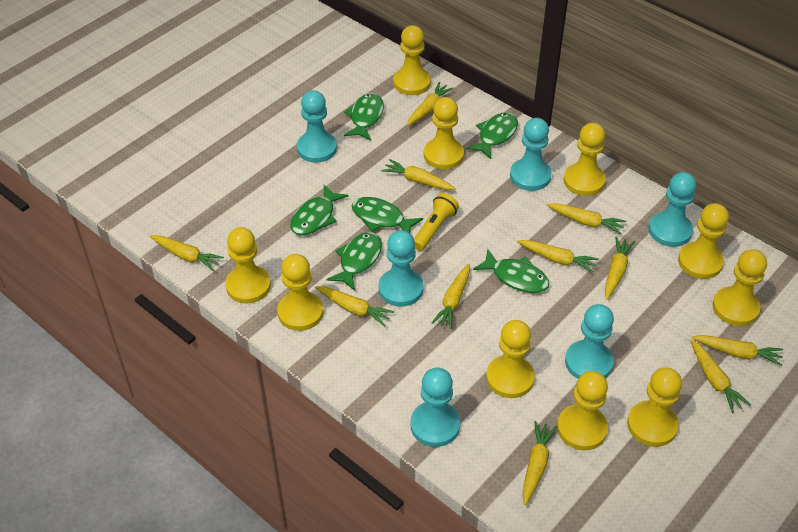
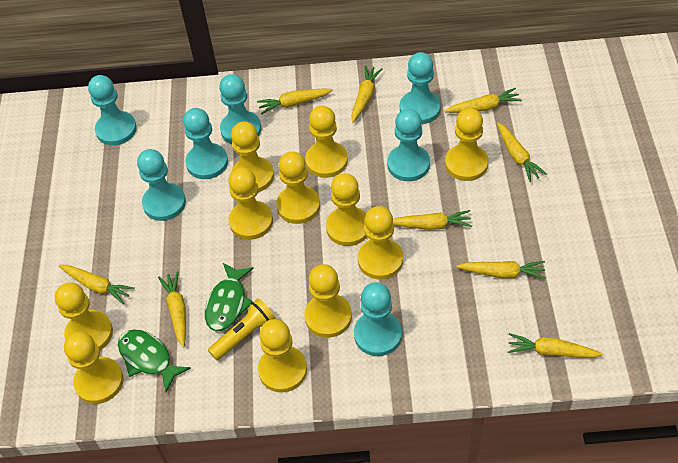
green fish: [290,185,349,236] [327,232,382,291] [344,93,384,140] [352,197,423,233] [466,112,518,159] [473,249,549,293] = 6 -> [118,329,191,392] [205,263,254,331] = 2
turquoise pawn: [297,90,337,163] [379,230,424,307] [410,368,460,447] [510,118,552,191] [565,304,614,379] [649,172,696,247] = 6 -> [88,75,137,146] [137,149,186,221] [183,108,228,179] [219,74,261,144] [354,282,402,356] [387,109,430,181] [400,52,441,124] = 7
yellow carrot: [150,235,224,271] [315,286,394,327] [382,159,456,190] [407,82,454,126] [432,264,470,329] [517,240,599,273] [522,421,557,505] [547,203,626,234] [605,237,635,299] [691,340,751,413] [692,335,783,366] = 11 -> [59,265,135,304] [158,271,186,347] [257,89,333,114] [351,66,382,123] [393,210,472,230] [445,88,522,113] [456,261,546,279] [497,122,547,182] [508,333,603,358] = 9
yellow pawn: [225,227,271,303] [277,254,323,331] [393,25,431,95] [424,97,464,169] [486,320,535,398] [557,371,608,450] [564,123,606,196] [627,367,682,447] [678,203,729,279] [713,249,767,326] = 10 -> [55,282,113,350] [64,332,124,404] [228,167,273,240] [231,122,274,192] [258,319,307,393] [276,151,320,224] [304,264,352,338] [305,106,348,178] [326,173,367,246] [358,206,403,279] [445,108,488,181] = 11

